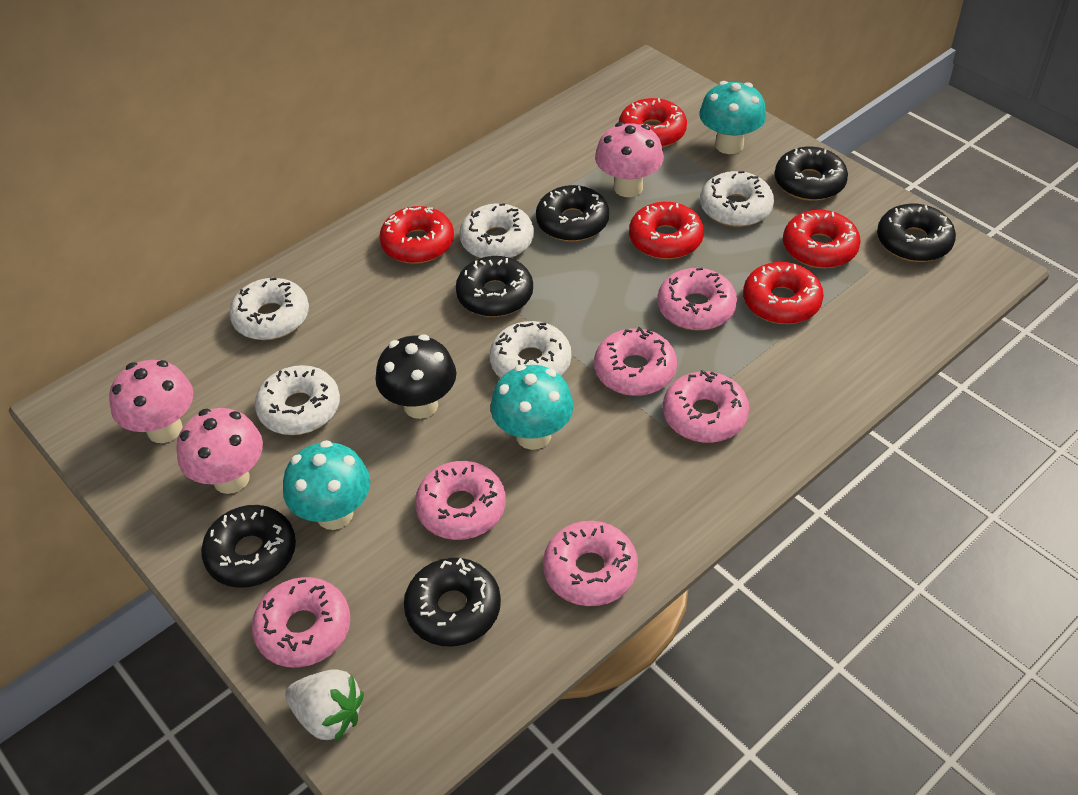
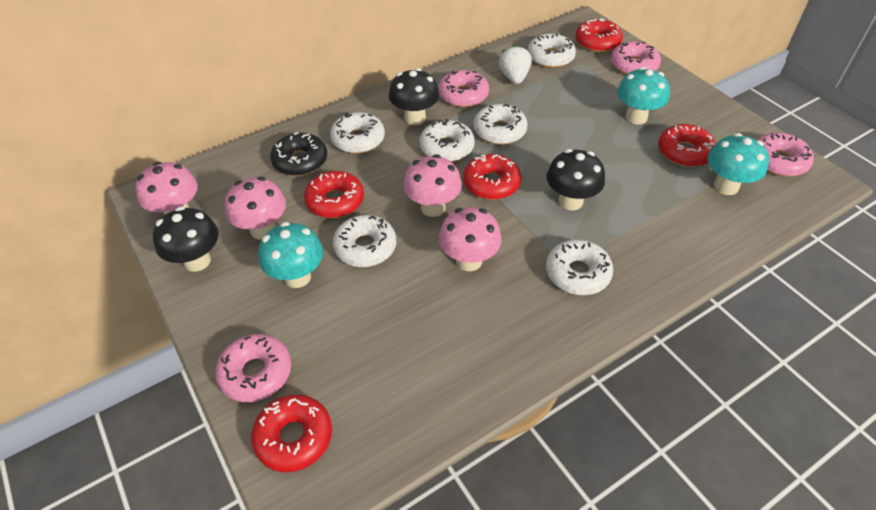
black donut: [201,505,296,588] [404,558,501,646] [456,256,533,317] [536,185,609,242] [775,147,848,201] [877,204,956,262] = 6 -> [270,132,327,176] = 1
black mushroom: [375,335,456,419] = 1 -> [153,207,219,272] [389,68,439,125] [546,149,605,210] = 3
pink donut: [252,577,350,668] [415,461,506,540] [543,521,638,606] [594,327,677,396] [657,268,737,330] [663,370,749,443] = 6 -> [215,334,291,402] [438,70,489,107] [611,41,661,75] [758,133,814,177] = 4
pink mushroom: [109,360,193,443] [176,408,263,494] [595,122,664,197] = 3 -> [135,162,198,214] [225,177,286,240] [403,154,462,217] [439,207,502,271] = 4
white donut: [229,278,309,340] [255,365,340,435] [459,203,534,258] [490,321,571,378] [700,171,774,227] = 5 -> [330,112,385,154] [333,215,396,267] [419,119,475,162] [474,104,528,145] [528,34,576,68] [546,240,613,295] = 6

